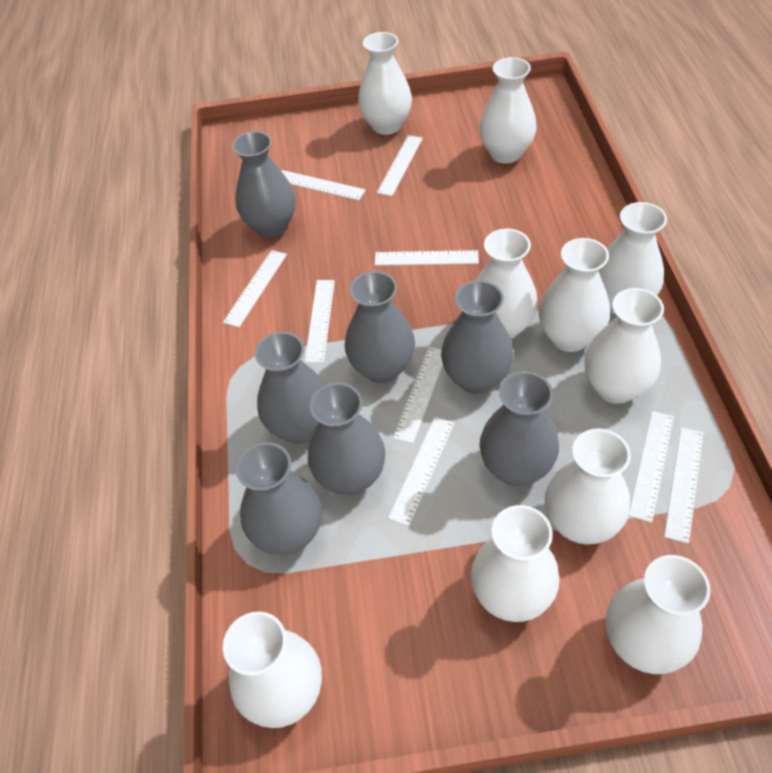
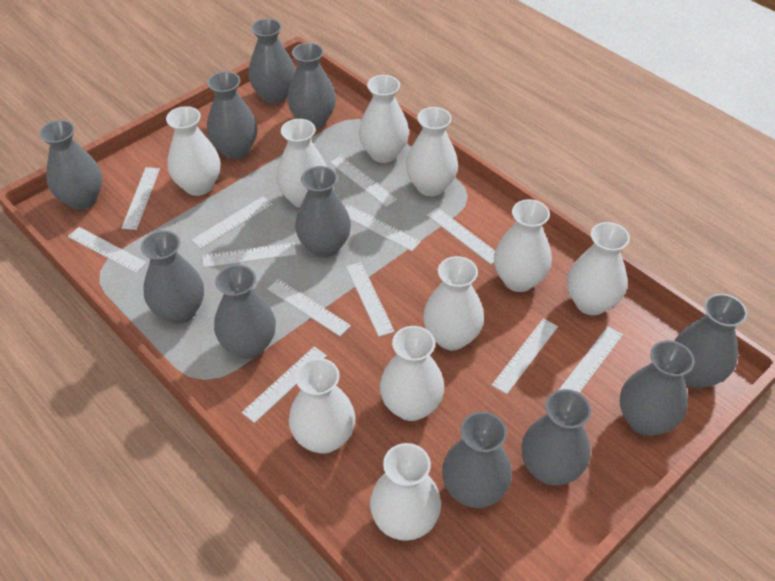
grey vase: [232,131,296,238] [236,442,322,555] [255,332,325,444] [308,383,385,495] [345,271,415,383] [441,280,514,394] [480,371,559,486] = 7 -> [39,120,102,210] [141,230,204,324] [207,71,257,159] [214,265,276,359] [248,18,295,104] [287,43,336,129] [295,166,351,258] [442,411,512,508] [522,389,591,485] [620,340,695,436] [674,294,747,388] = 11
white ruler: [223,250,287,327] [281,170,366,201] [304,280,335,363] [375,250,479,266] [377,135,423,196] [388,417,455,526] [393,347,443,444] [629,411,674,523] [664,427,703,544] = 9 -> [68,227,147,273] [122,167,160,230] [191,196,272,249] [202,243,296,267] [241,346,327,423] [267,279,351,336] [330,156,397,207] [345,205,421,251] [346,262,395,337] [427,207,495,264] [492,318,558,394] [559,326,623,393] = 12

